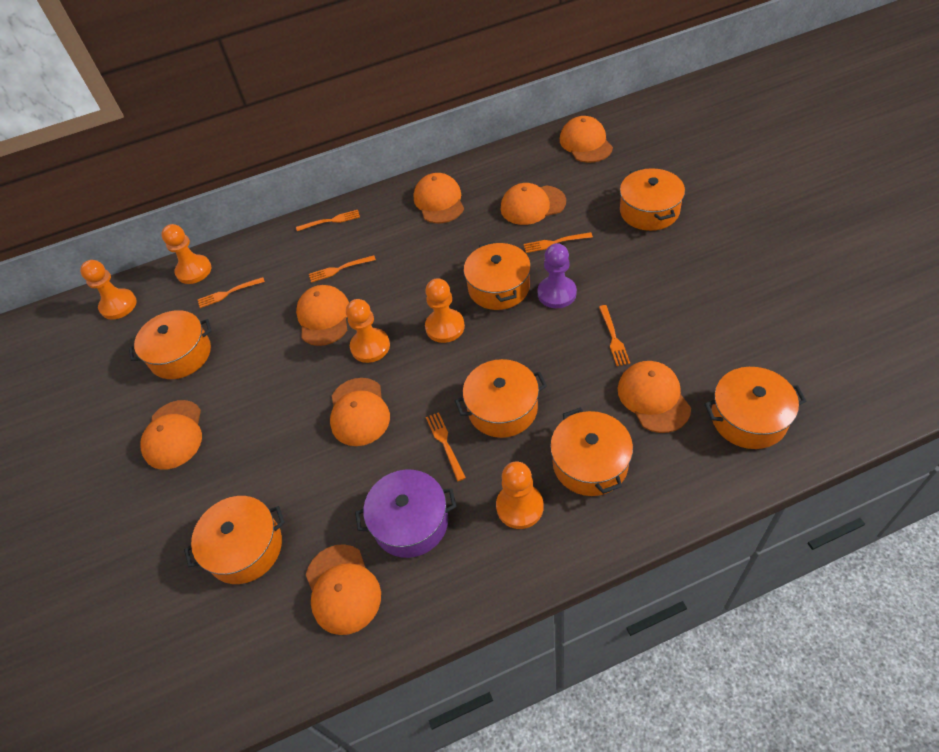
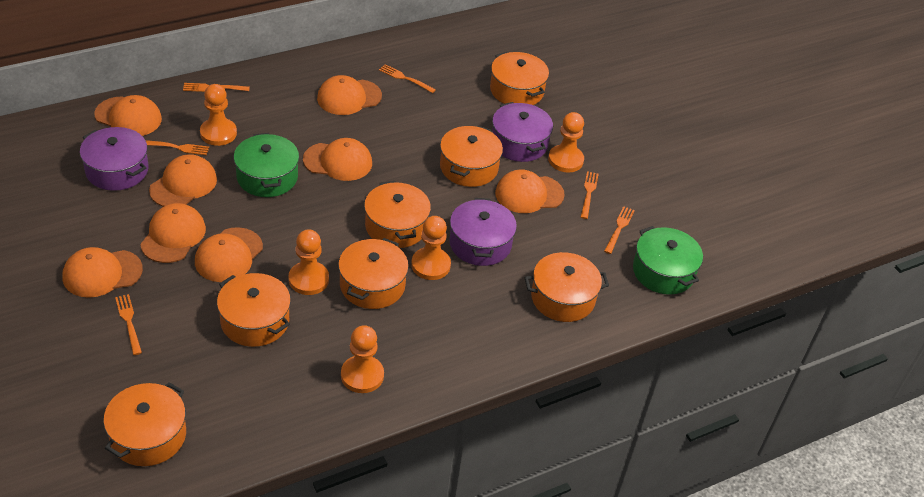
green pot: none = 0 -> [234,133,299,197] [633,226,703,295] = 2
purple pawn: [537,243,577,308] = 1 -> none = 0
purple pot: [355,470,456,558] = 1 -> [80,127,148,191] [449,198,517,266] [492,102,553,162] = 3

